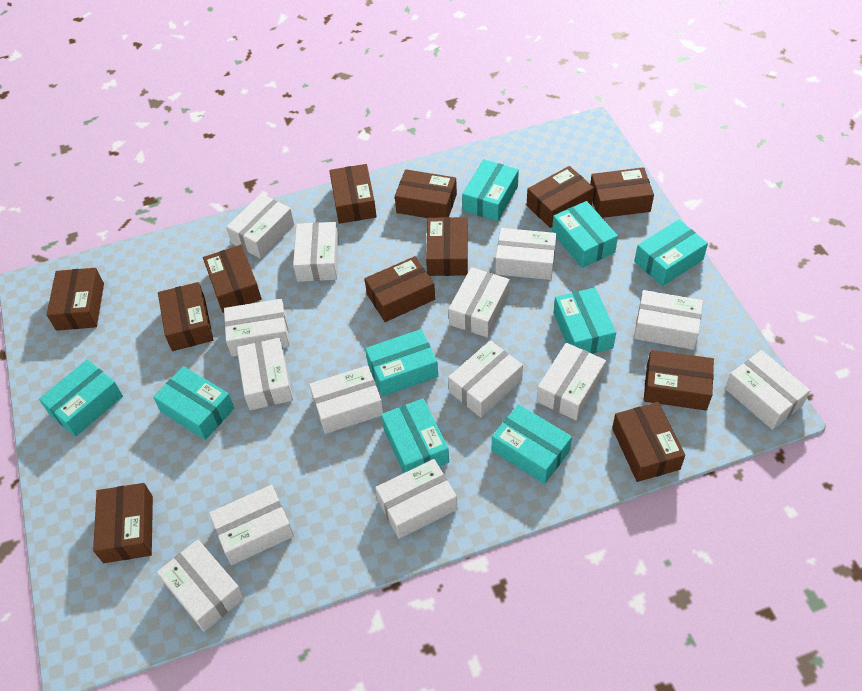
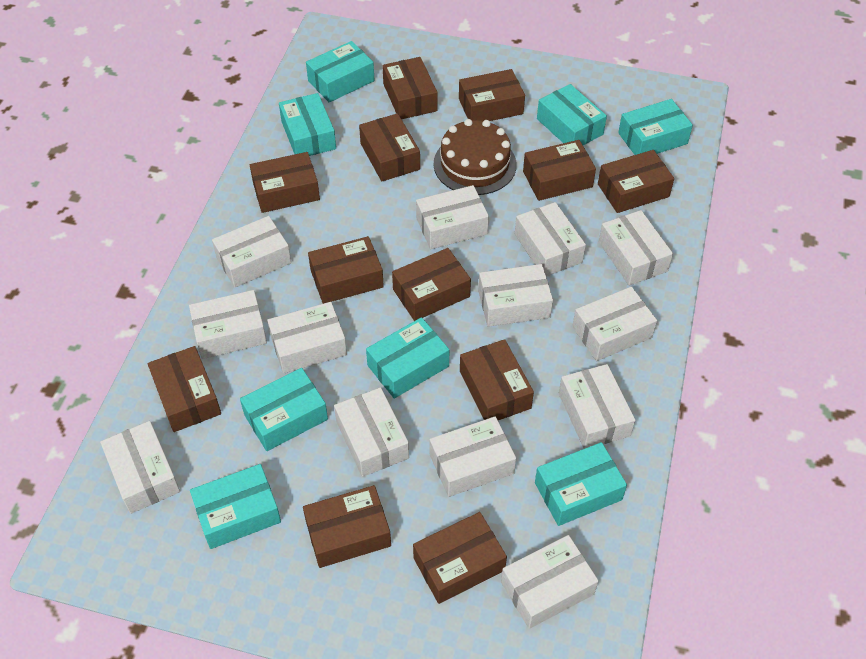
brown cake: none = 0 -> [433,119,517,195] = 1
turquoise box: [39,359,123,437] [153,366,234,440] [365,329,438,397] [381,398,449,473] [462,159,519,222] [492,404,572,484] [552,201,618,268] [553,288,616,354] [634,220,708,286] = 9 -> [190,464,281,549] [240,368,328,451] [279,93,336,156] [306,41,375,102] [366,317,449,399] [535,442,627,526] [537,84,607,145] [618,99,693,155] = 8
white box: [157,539,245,632] [209,485,294,565] [224,299,290,357] [226,194,294,259] [237,338,293,410] [293,222,339,282] [309,365,384,434] [375,459,457,539] [448,267,510,338] [448,340,523,418] [495,228,556,280] [537,343,606,421] [634,290,703,350] [725,350,811,430] = 14 -> [100,421,180,514] [189,290,267,359] [212,216,291,288] [267,302,347,374] [334,387,409,477] [416,185,489,249] [430,416,516,497] [478,264,553,327] [501,535,598,629] [515,202,586,276] [559,364,635,449] [572,287,657,361] [599,210,673,285] = 13

